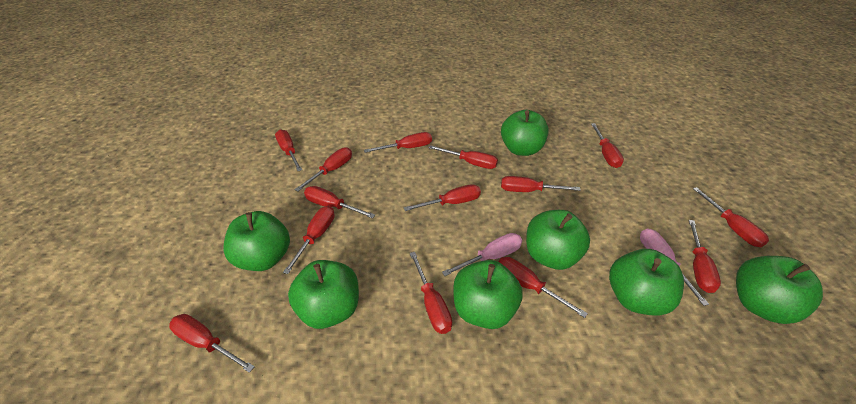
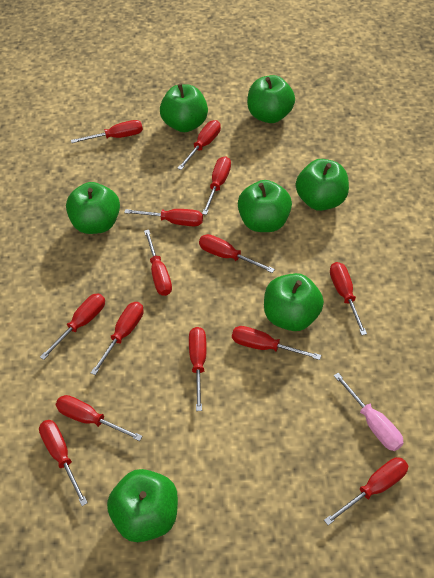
pink screwdriver: [442,233,522,276] [640,228,709,306] = 2 -> [334,373,403,451] = 1

